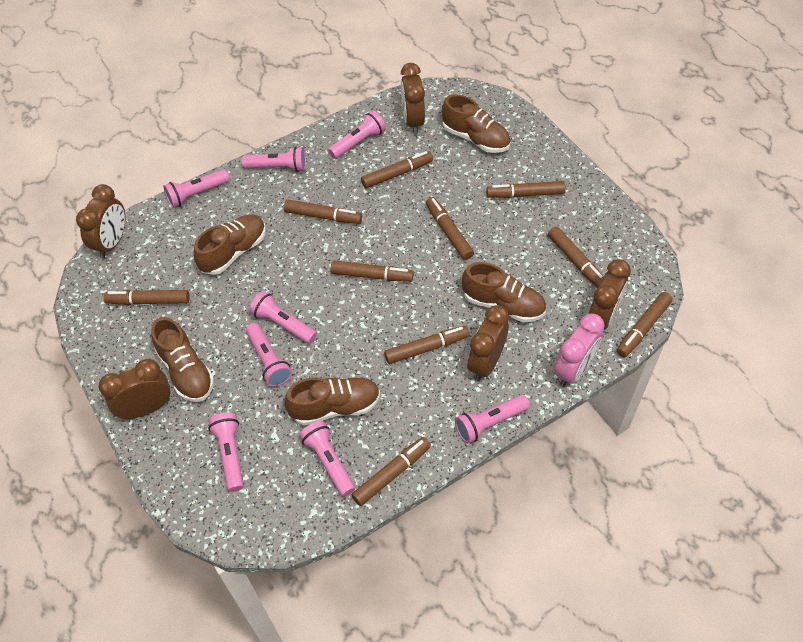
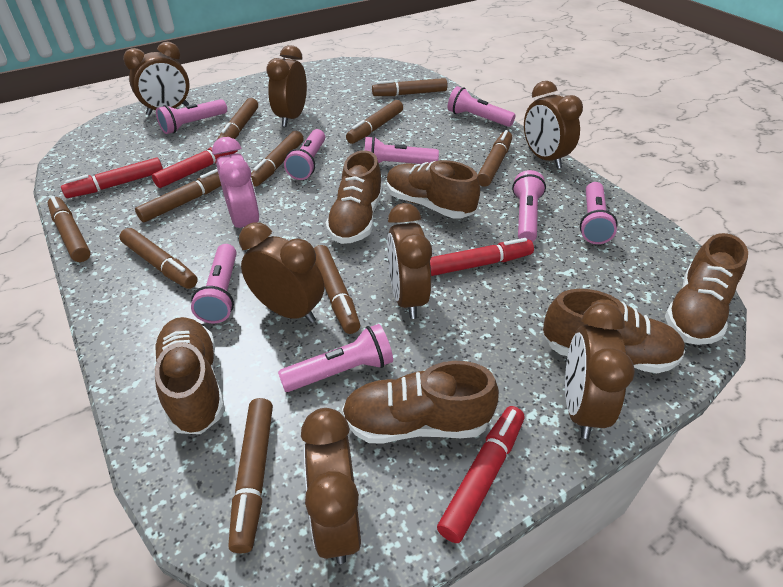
brown clock: [76,184,125,258] [98,359,171,419] [401,63,425,134] [467,305,509,381] [589,259,631,330] = 5 -> [123,41,190,116] [239,222,324,323] [266,45,307,127] [301,408,361,564] [387,203,432,319] [524,81,583,169] [565,303,635,439] = 7
brown shoe: [151,317,214,402] [194,215,266,275] [285,377,380,425] [442,94,511,153] [462,262,546,322] = 5 -> [153,317,225,434] [325,150,383,244] [342,361,499,443] [387,160,480,219] [543,289,685,373] [665,233,748,345] = 6
red marker: none = 0 -> [61,158,163,198] [152,145,238,188] [430,238,534,276] [437,406,524,543] = 4

